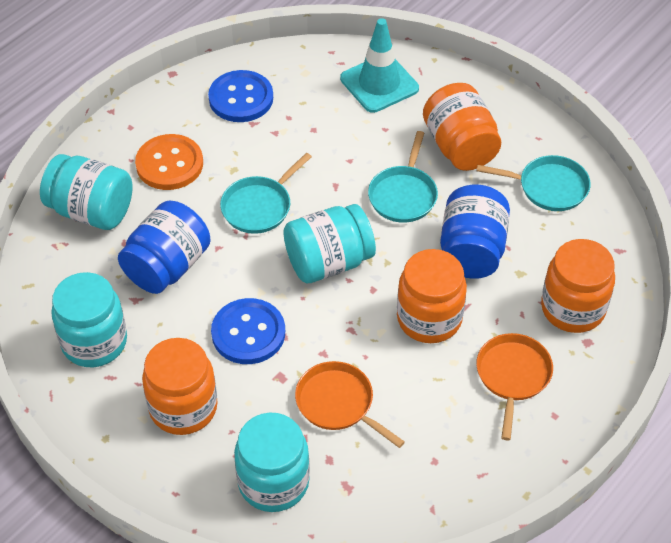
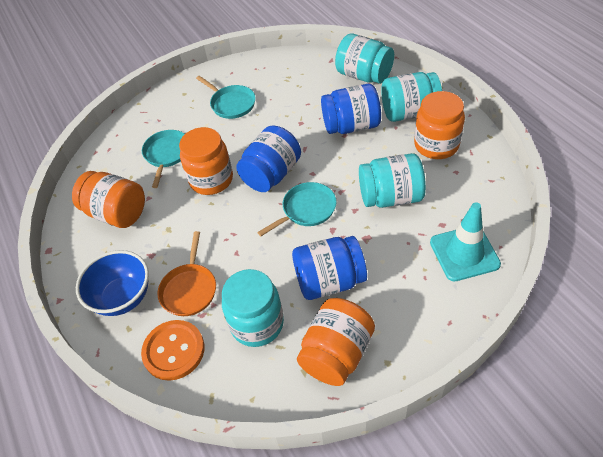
blue bowl: none = 0 -> [76,250,149,316] = 1
blue button: [208,70,273,122] [211,298,285,364] = 2 -> none = 0
blue jar: [118,201,211,294] [440,185,510,279] = 2 -> [236,126,301,192] [292,236,367,300] [321,84,381,134] = 3
orange pan: [295,361,405,448] [476,333,553,440] = 2 -> [157,231,216,316] = 1

